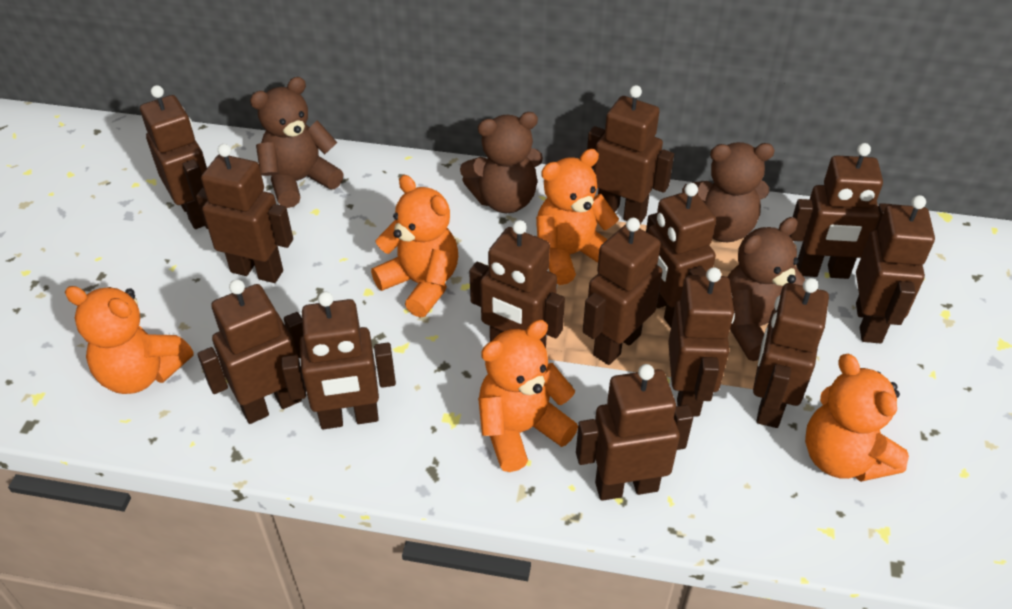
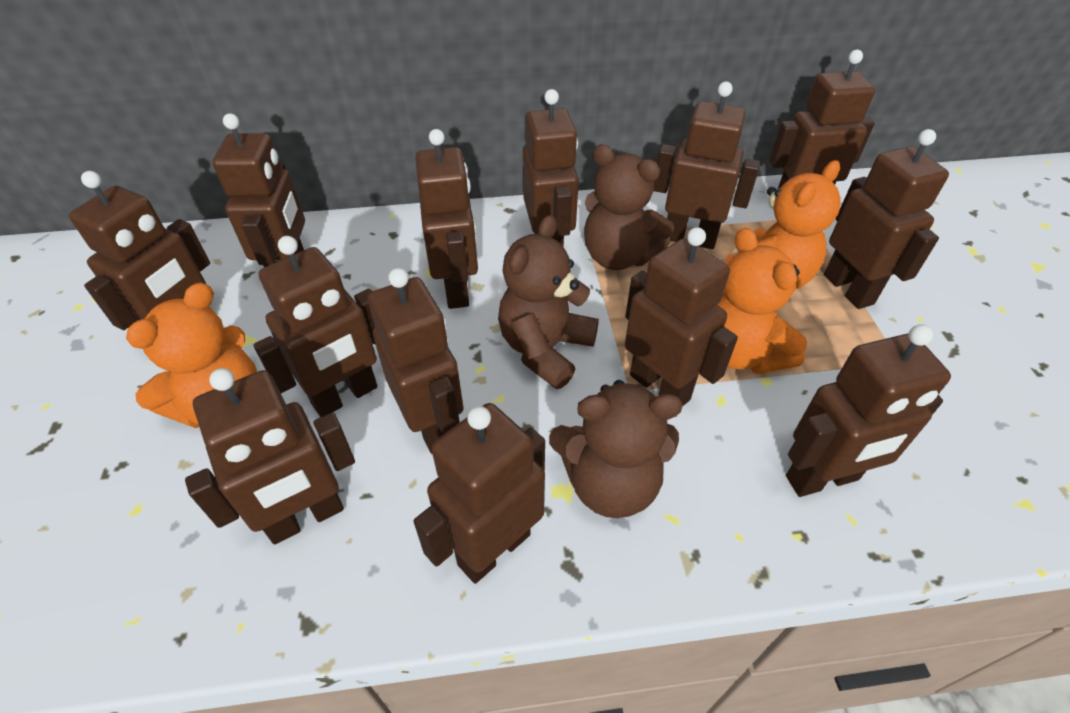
brown teddy bear: [250,77,343,208] [460,112,543,213] [682,142,775,242] [727,217,806,361] = 4 -> [498,215,599,389] [549,380,683,518] [584,144,674,270] = 3
orange teddy bear: [65,286,194,394] [371,175,458,317] [478,320,578,472] [536,149,619,285] [805,354,909,482] = 5 -> [126,282,257,428] [718,228,808,374] [725,160,841,289] = 3

